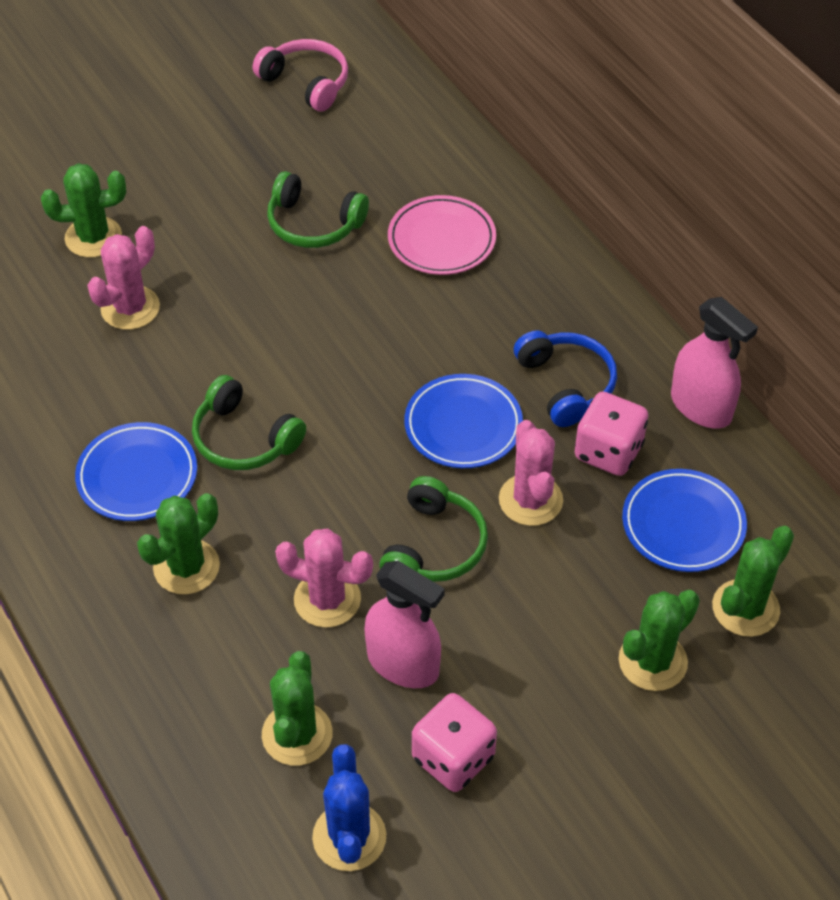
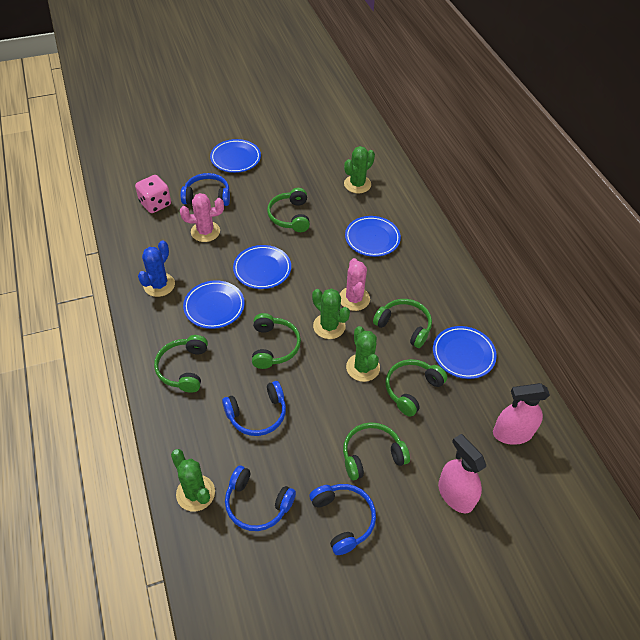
blue headphones: [514,330,617,427] = 1 -> [181,173,230,206] [222,381,286,436] [225,466,296,531] [309,484,376,555] = 4
blue plate: [75,422,197,521] [404,374,523,468] [622,469,747,572] = 3 -> [183,280,245,329] [210,139,261,173] [233,245,291,289] [345,216,401,257] [433,326,497,379] = 5
green cactus: [41,163,126,258] [137,493,220,594] [262,651,333,766] [619,590,700,691] [712,526,794,637] = 5 -> [171,449,215,511] [312,288,350,339] [344,146,375,193] [346,326,380,382] = 4
green headphones: [192,375,306,470] [267,171,369,248] [379,476,488,582] = 3 -> [154,335,208,393] [252,313,301,369] [267,188,310,232] [343,422,410,480] [373,299,432,348] [386,359,447,417] = 6
pink cactus: [87,226,160,330] [275,529,373,628] [499,420,563,526] = 3 -> [180,193,224,242] [339,258,370,311] = 2
pink dice: [412,693,497,792] [575,392,648,476] = 2 -> [135,175,171,213] = 1
pink headphones: [253,39,348,112] = 1 -> none = 0
pink plate: [388,195,496,275] = 1 -> none = 0

